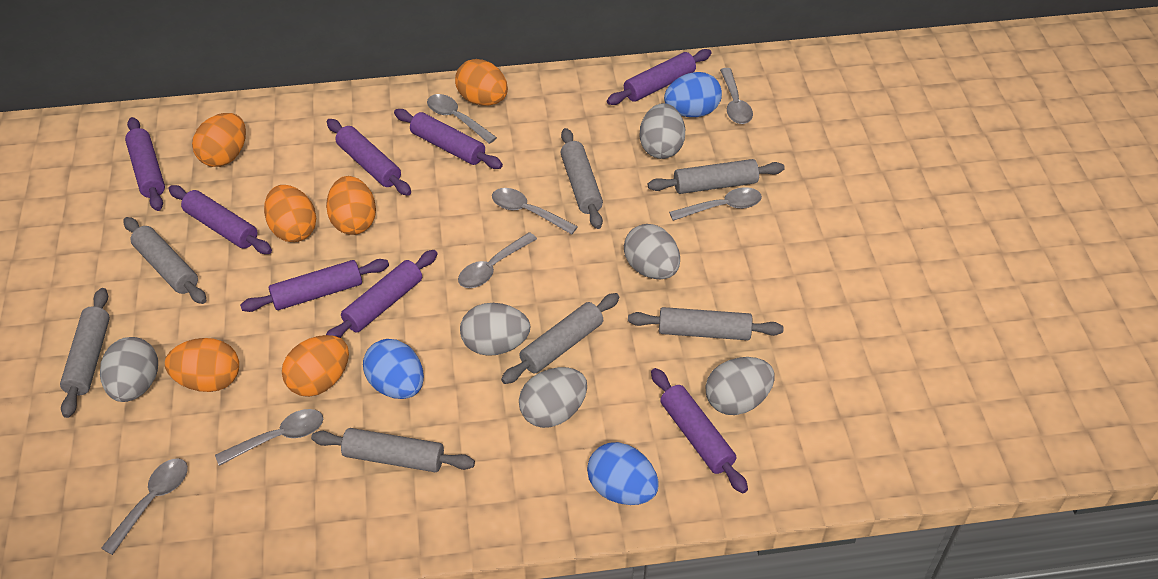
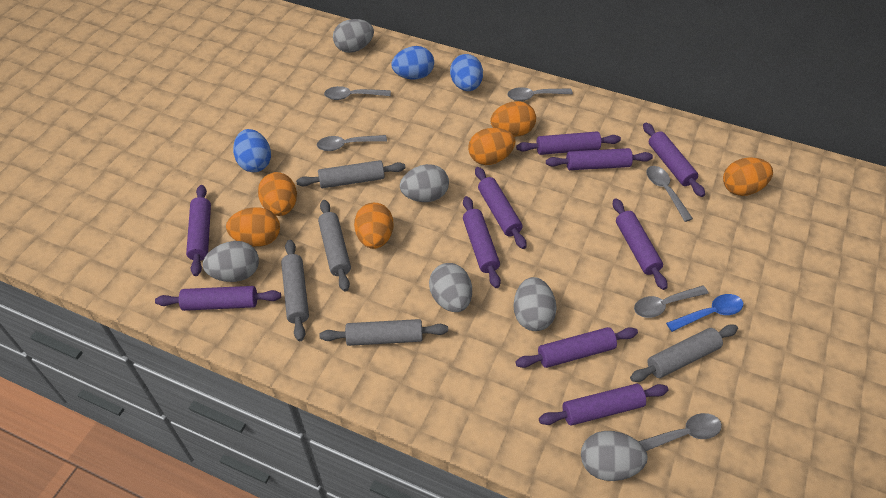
blue spoon: none = 0 -> [666,294,743,332] = 1
grey rolling pin: [60,288,110,418] [123,217,206,304] [311,428,475,472] [501,293,619,384] [560,128,603,229] [628,307,784,340] [648,159,785,194] = 7 -> [281,240,309,341] [296,160,406,188] [318,200,351,292] [320,319,448,346] [630,324,738,382] = 5
grey spoon: [101,458,188,555] [215,409,323,466] [427,94,497,144] [458,232,537,288] [492,188,578,235] [669,187,762,221] [720,68,753,124] = 7 -> [317,135,387,151] [324,86,391,100] [508,87,573,101] [634,285,709,318] [638,413,722,451] [646,166,693,222] = 6
purple rolling pin: [125,117,165,211] [168,185,272,254] [240,259,389,312] [326,250,437,338] [327,119,411,196] [394,109,503,169] [607,49,711,105] [651,368,748,493] = 8 -> [155,286,281,311] [186,185,211,276] [463,196,501,288] [475,167,527,249] [516,131,621,155] [516,327,638,368] [539,384,668,426] [546,148,653,170] [613,198,667,290] [643,123,705,197] = 10

